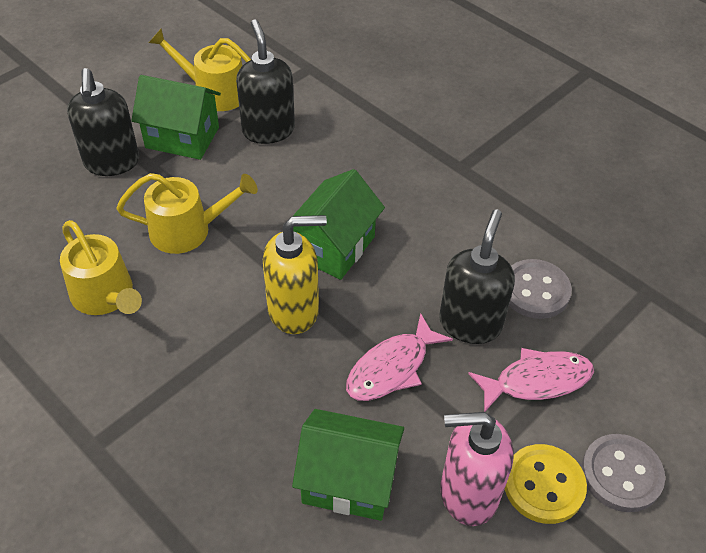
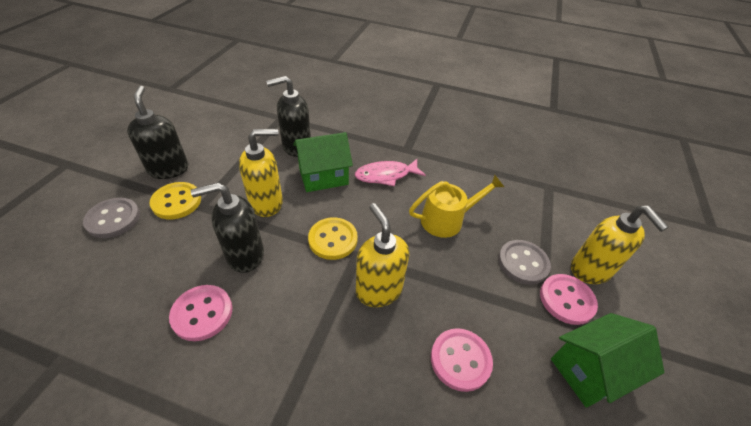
green house: [131,75,221,160] [292,409,404,521] [293,169,385,280] = 3 -> [293,132,353,192] [551,313,664,408] = 2
pink button: none = 0 -> [169,285,232,341] [431,328,493,392] [540,274,598,325] = 3
pink fish: [346,313,453,401] [468,348,594,412] = 2 -> [355,159,426,186] = 1
pink soap dispenser: [440,412,513,526] = 1 -> none = 0
yellow button: [505,444,587,524] = 1 -> [149,182,201,219] [308,217,358,260] = 2
yellow soap dispenser: [263,215,327,334] = 1 -> [239,129,283,217] [356,203,409,307] [571,206,668,284] = 3
yellow watering can: [60,220,142,315] [116,173,258,254] [149,28,251,111] = 3 -> [409,175,504,238] = 1

